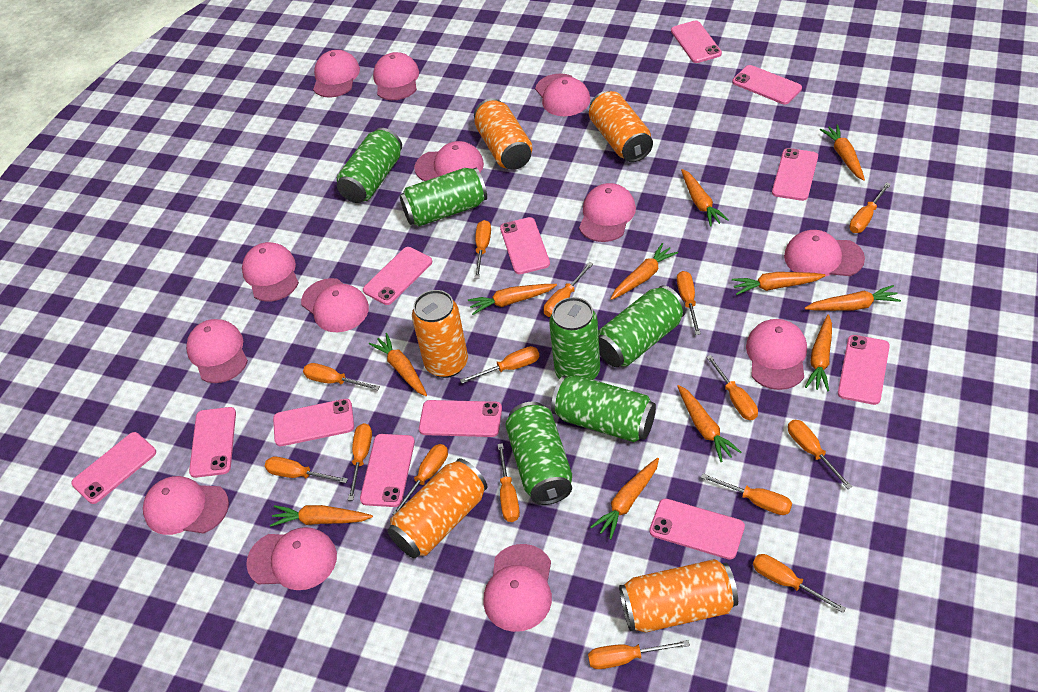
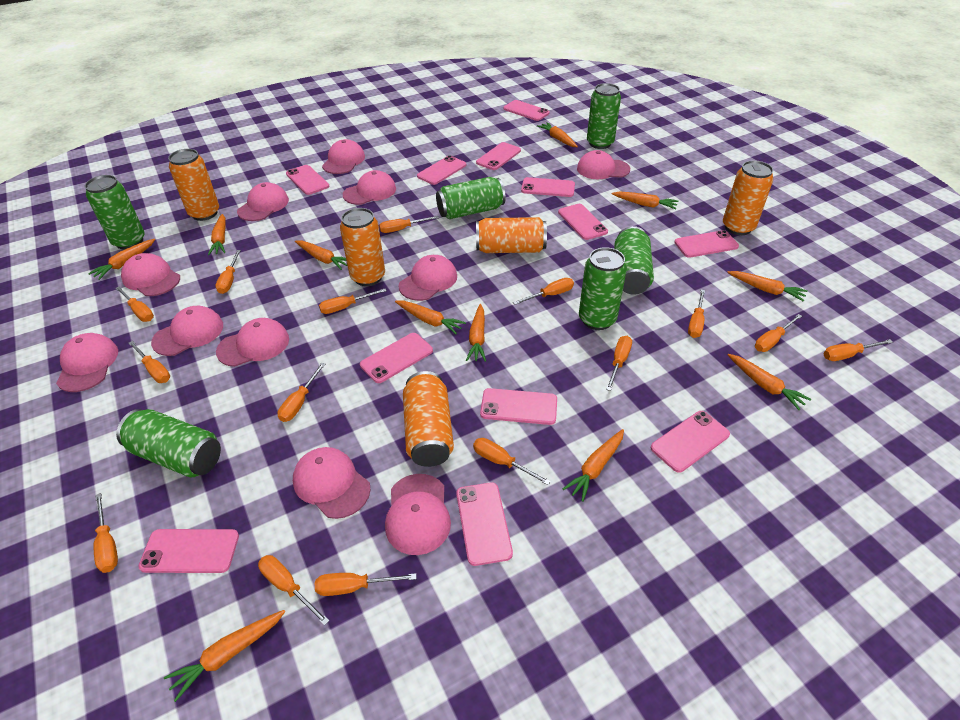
pink cap: [143,476,229,535] [186,319,248,383] [242,242,299,302] [246,527,337,590] [301,278,369,332] [313,50,360,98] [373,52,419,100] [414,141,484,181] [483,544,552,632] [535,73,590,116] [579,183,636,242] [746,319,807,390] [784,230,865,277] = 13 -> [56,333,118,392] [121,253,180,296] [151,306,223,356] [216,318,289,367] [237,182,289,221] [293,447,370,519] [322,139,365,174] [343,170,396,205] [385,474,451,555] [399,255,457,301] [577,150,630,179] = 11

